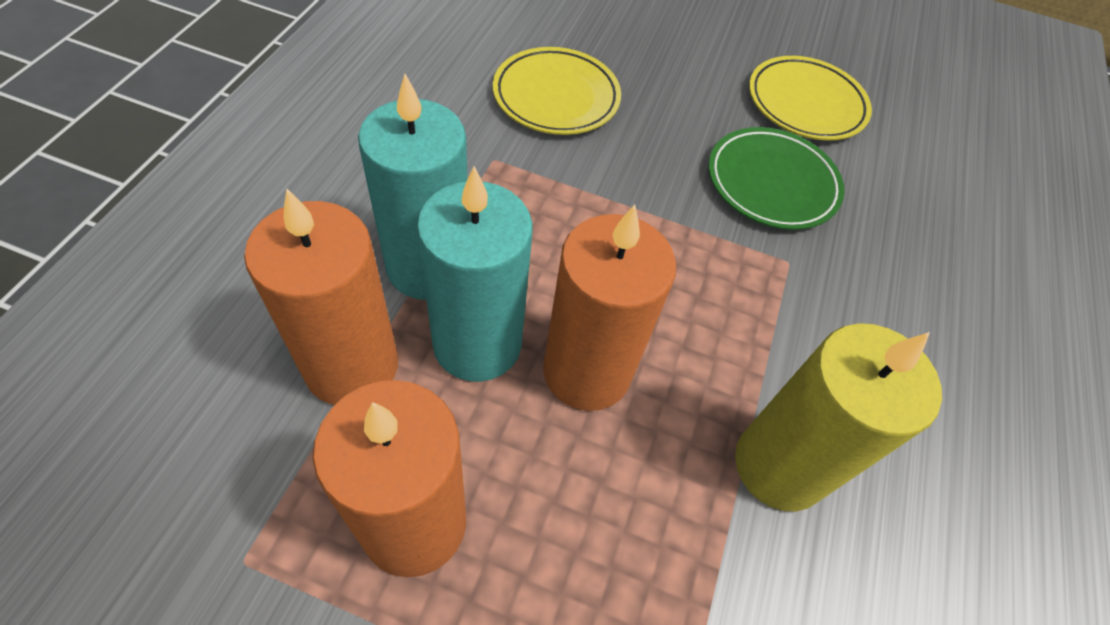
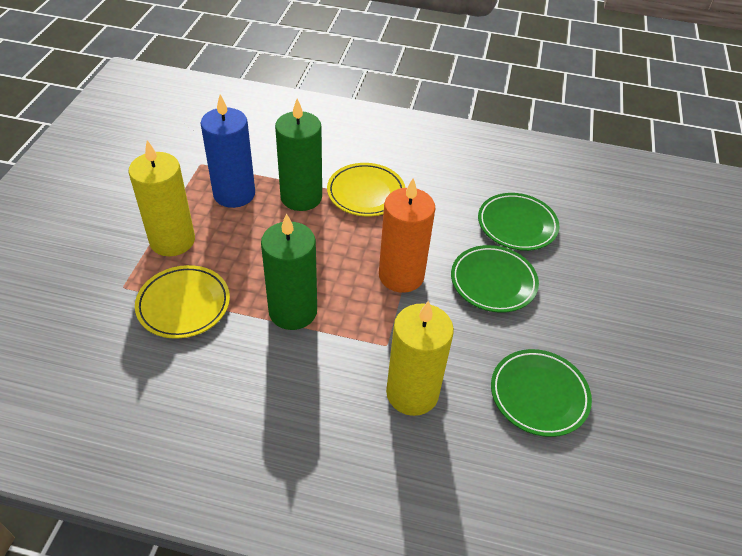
blue candle: none = 0 -> [201,95,255,208] = 1
green candle: none = 0 -> [261,213,317,330] [275,98,322,211] = 2
green plate: [708,127,845,230] = 1 -> [451,245,539,313] [478,193,559,251] [491,349,592,437] = 3
orange candle: [244,189,398,405] [313,380,466,577] [543,205,676,411] = 3 -> [379,178,435,293] = 1
turquoise candle: [358,74,468,300] [417,166,533,382] = 2 -> none = 0
yellow candle: [735,323,942,512] = 1 -> [128,140,195,256] [386,301,454,416] = 2

